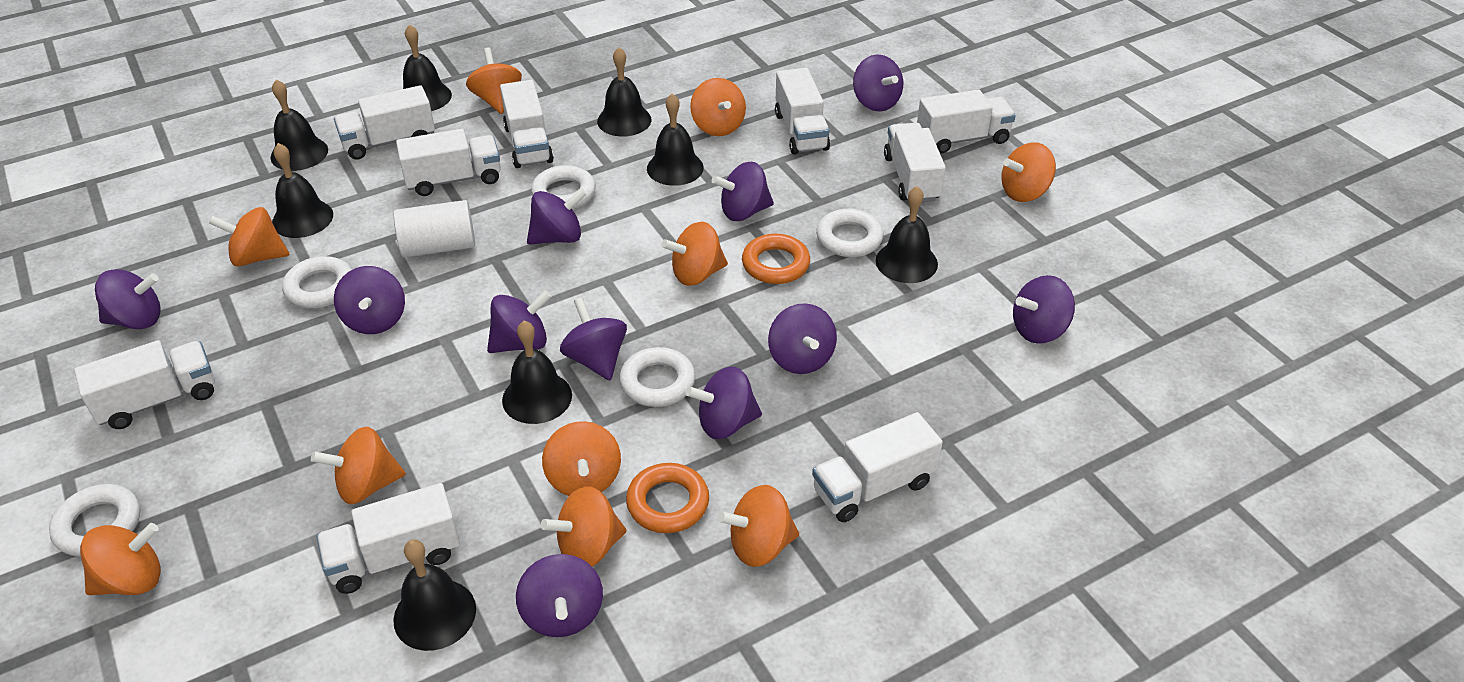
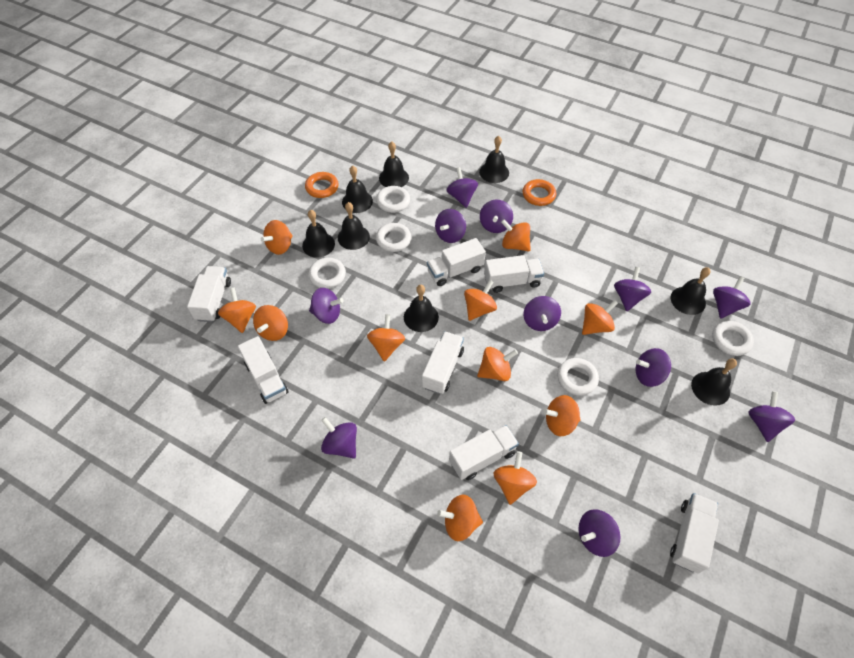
orange spinning top: [80,523,161,595] [209,207,289,267] [311,427,406,504] [466,48,522,114] [541,486,627,567] [542,421,621,496] [662,222,728,286] [690,78,746,136] [718,485,799,567] [1001,142,1056,202] = 10 -> [218,287,256,333] [253,305,288,341] [261,220,292,255] [367,314,405,362] [437,494,483,541] [464,280,497,321] [477,347,518,381] [493,451,537,505] [501,219,531,251] [543,395,581,436] [582,300,618,335] = 11
white cylinder: [394,200,475,258] = 1 -> none = 0
white truck: [74,340,215,429] [316,483,460,594] [334,85,435,160] [396,129,501,196] [500,80,554,168] [775,68,830,155] [812,412,943,522] [884,123,946,202] [917,89,1016,153] = 9 -> [187,266,231,322] [238,336,289,404] [422,331,464,394] [427,238,486,286] [449,425,519,480] [484,255,544,293] [670,493,719,574] = 7

